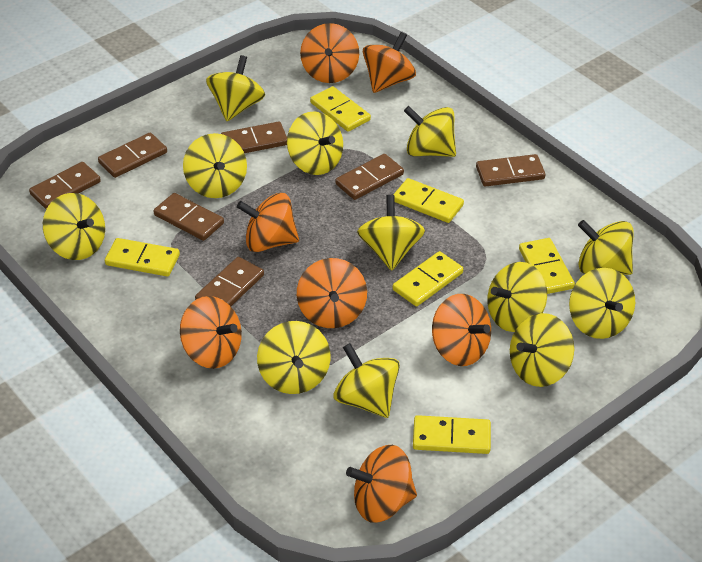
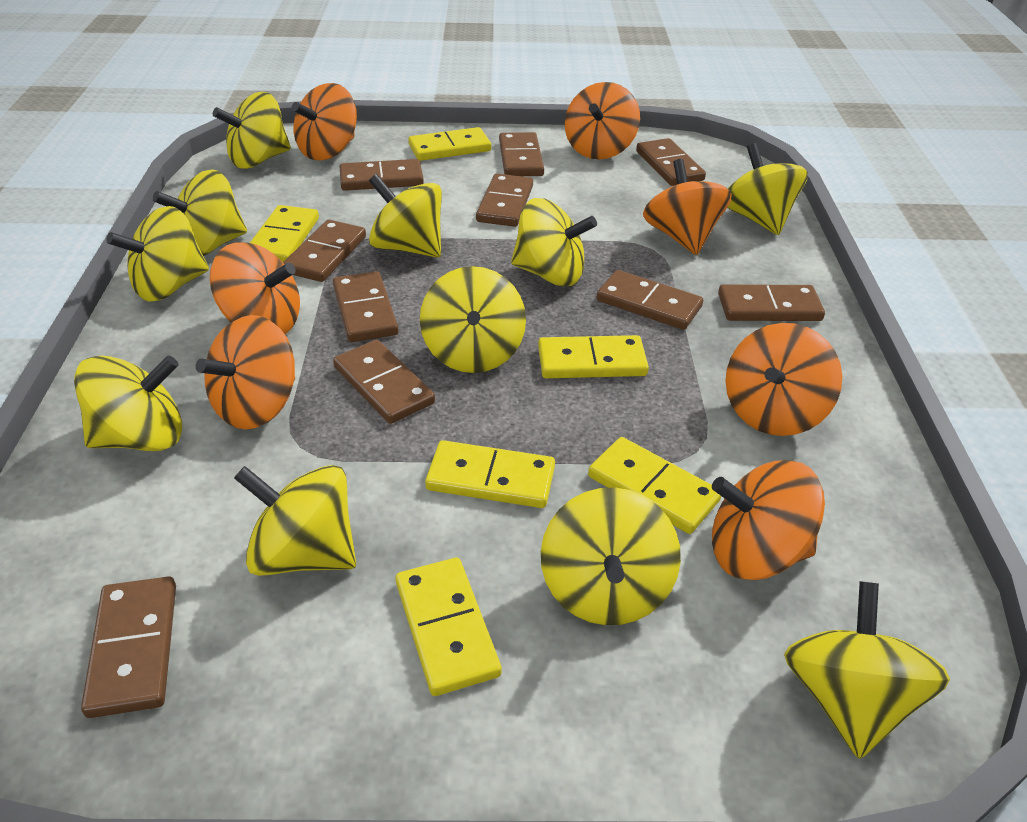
brown domino: [29,162,101,209] [98,133,167,178] [154,193,224,241] [195,257,264,306] [221,122,287,153] [335,154,404,200] [476,154,545,187] = 7 -> [81,576,176,718] [283,220,366,282] [333,271,398,342] [333,340,435,424] [340,159,424,191] [476,173,533,227] [499,132,544,176] [597,270,703,330] [636,138,706,186] [718,284,825,321] = 10
yellow spinning top: [43,193,105,260] [183,133,247,198] [206,55,265,121] [257,321,331,394] [287,111,343,175] [333,343,400,418] [357,195,425,270] [404,106,456,157] [487,262,547,332] [510,313,574,387] [569,268,635,339] [578,220,634,275] = 12 -> [74,355,182,451] [106,206,209,302] [153,170,247,256] [213,92,291,169] [234,465,356,576] [369,174,442,257] [420,266,526,373] [511,198,597,286] [541,487,681,625] [727,143,808,235] [784,581,950,759] = 11

